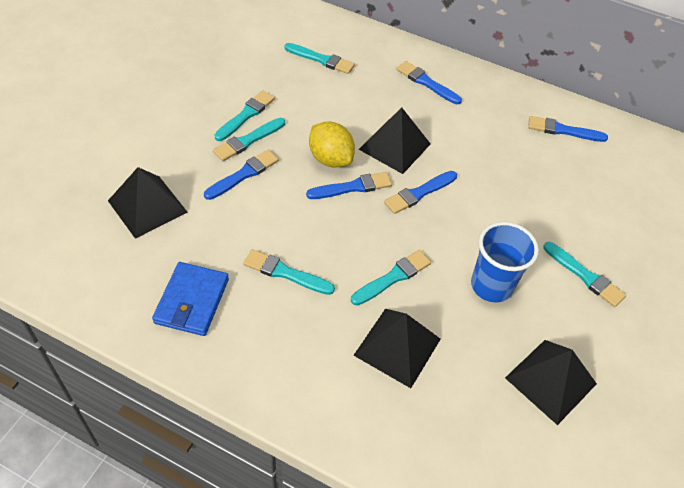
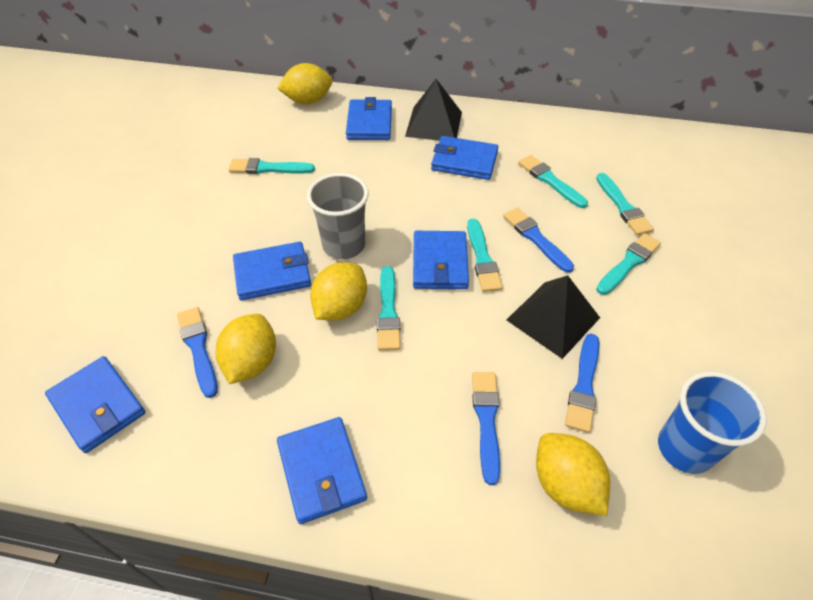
black pyramid: [108,167,187,239] [353,309,441,388] [359,108,430,174] [505,340,597,425] = 4 -> [405,79,462,141] [507,275,600,359] = 2
blue brush: [204,150,279,200] [306,172,392,199] [384,171,457,214] [396,61,462,104] [528,116,608,142] = 5 -> [177,307,218,398] [472,372,500,485] [503,207,574,273] [565,334,599,433] = 4
blue wallet: [152,262,229,336] = 1 -> [45,356,145,453] [233,242,311,300] [277,417,367,524] [346,97,392,140] [413,231,469,289] [431,136,498,180] = 6
grey cup: none = 0 -> [307,173,369,259] = 1
yellow lemon: [309,122,355,168] = 1 -> [216,314,276,384] [277,63,333,104] [310,262,367,320] [536,433,610,516] = 4

